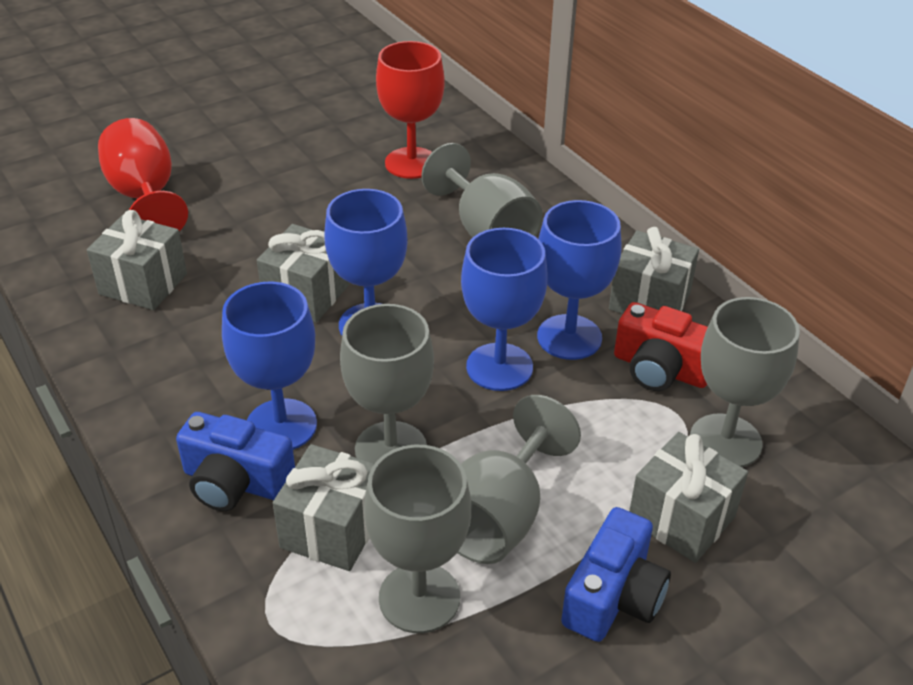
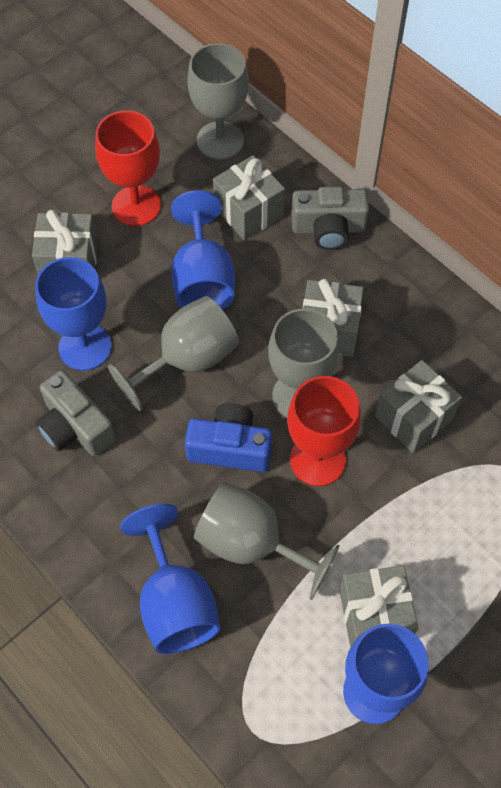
blue camera: [176,412,295,511] [561,507,671,642] = 2 -> [185,403,272,472] = 1
grey camera: none = 0 -> [36,370,116,456] [291,187,369,250] = 2
grey goblet: [340,304,434,463] [364,445,471,633] [421,143,543,238] [458,395,581,564] [690,297,800,467] = 5 -> [108,296,239,411] [187,43,249,159] [194,482,340,600] [268,308,339,418] = 4
red camera: [614,302,708,391] = 1 -> none = 0

